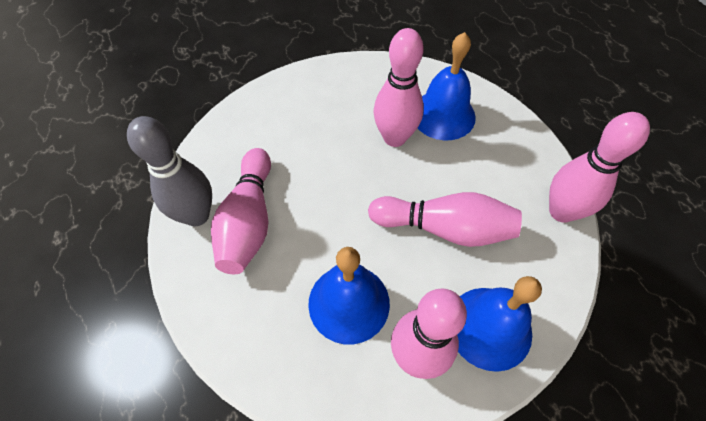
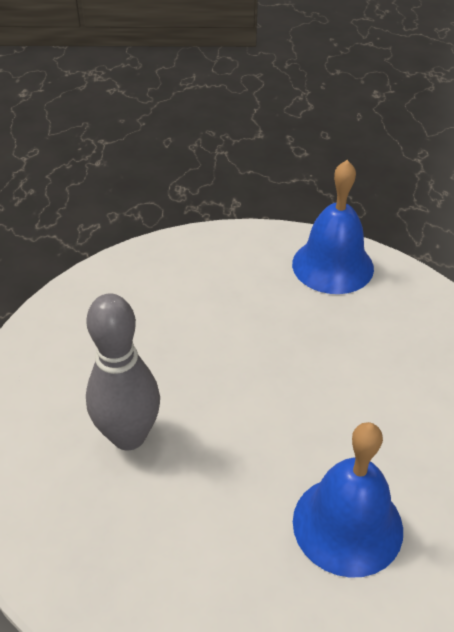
blue bell: [308,247,390,344] [418,32,476,140] [457,276,542,372] = 3 -> [292,160,374,294] [293,422,403,578] = 2
pink bowling pin: [211,148,271,274] [368,192,522,247] [374,28,424,147] [391,288,467,379] [549,112,650,223] = 5 -> none = 0

